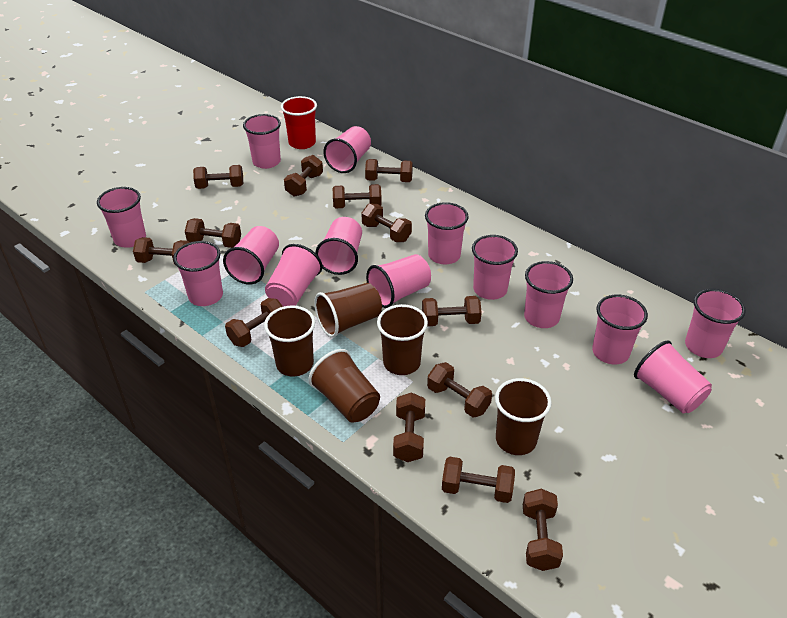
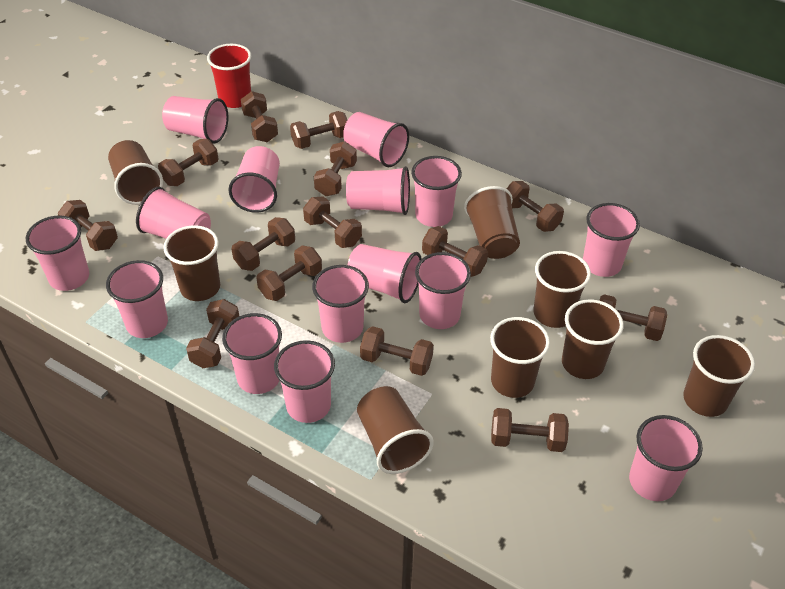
brown cup: [264,306,315,376] [309,349,380,423] [314,283,382,338] [377,304,428,375] [495,378,552,455] = 5 -> [108,140,163,205] [163,225,220,301] [357,386,433,474] [464,186,520,259] [490,317,550,398] [533,251,591,328] [562,299,624,379] [683,335,755,417] = 8
brown dumbbell: [133,237,190,264] [185,218,241,248] [193,165,243,189] [225,298,283,347] [284,155,323,197] [333,184,382,208] [361,204,412,242] [365,159,413,182] [393,392,425,462] [422,296,482,326] [427,362,492,418] [442,457,515,503] [523,489,563,571] = 13 -> [58,200,118,251] [158,139,219,186] [186,299,239,368] [232,217,295,271] [241,91,278,142] [256,246,322,301] [290,111,347,149] [303,196,362,248] [314,141,357,196] [360,326,434,376] [422,226,488,277] [491,408,569,452] [506,181,564,232] [599,294,667,341] = 14
pink cup: [97,187,146,248] [173,241,223,306] [223,226,279,284] [243,114,281,169] [265,244,323,307] [315,217,362,275] [323,126,371,173] [366,254,431,308] [425,202,469,265] [472,235,518,300] [524,261,573,328] [592,295,648,364] [634,340,712,413] [685,289,746,358] = 14 -> [26,215,89,291] [106,260,168,338] [136,187,211,239] [162,96,228,144] [222,313,282,394] [228,146,280,213] [274,340,335,423] [312,265,369,343] [343,112,409,167] [346,166,410,215] [347,244,422,303] [411,156,462,227] [415,252,471,329] [583,203,640,277] [629,415,703,501] = 15

